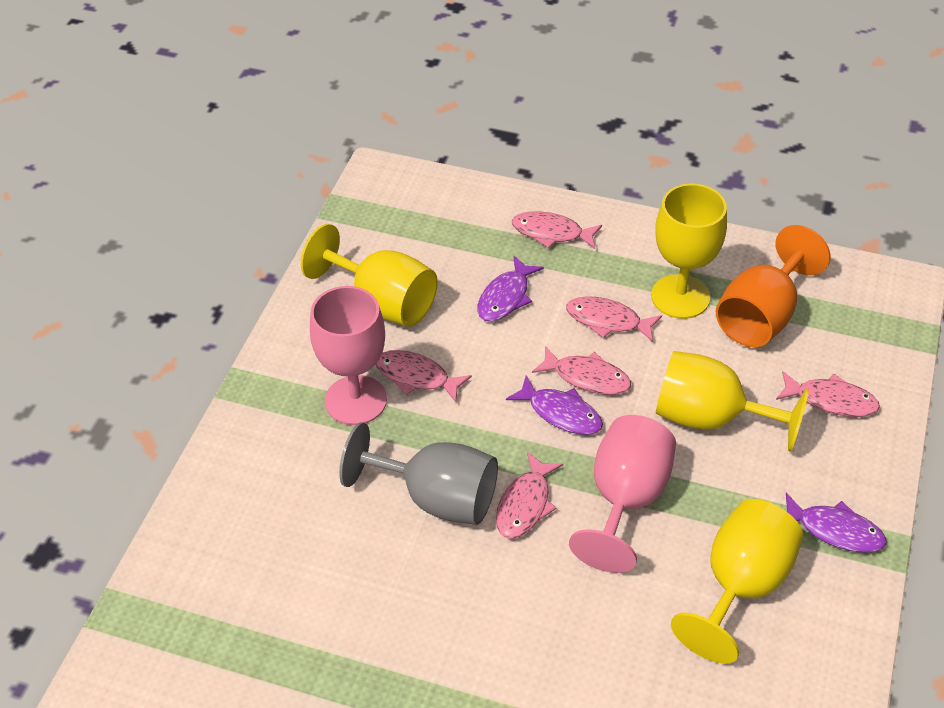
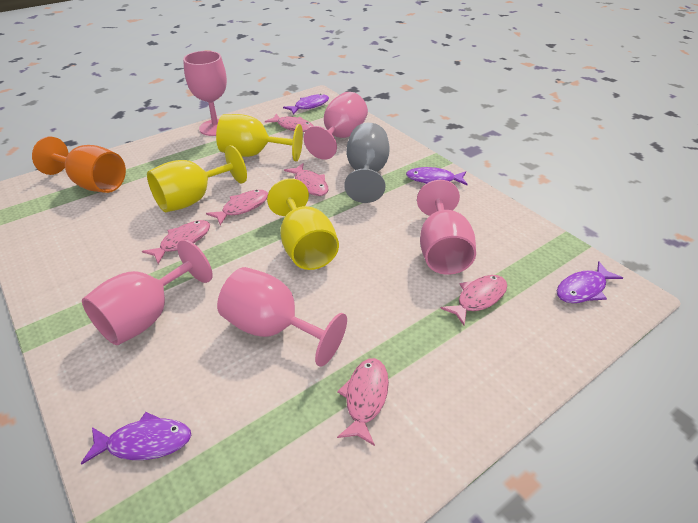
pink goblet: [310,286,387,425] [569,415,676,573] = 2 -> [82,240,213,345] [183,51,227,136] [217,267,347,367] [304,92,368,160] [417,180,476,275] = 5
purple fish: [477,256,544,322] [506,375,603,435] [786,493,887,553] = 3 -> [81,412,191,465] [283,94,329,115] [406,167,468,185] [557,262,623,303] = 4
yellow goblet: [301,224,438,327] [651,184,727,319] [656,351,809,452] [671,499,803,664] = 4 -> [147,145,247,212] [216,114,303,161] [267,179,339,270] = 3

